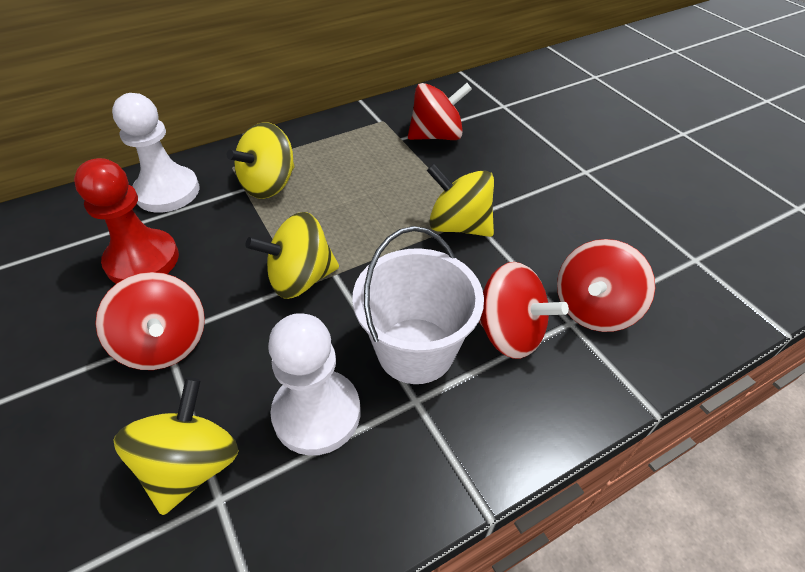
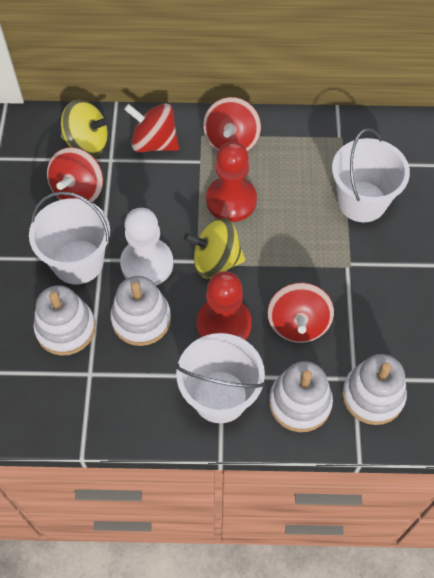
red pawn: [74,158,179,283] = 1 -> [197,271,252,340] [206,142,257,222] = 2
white bucket: [352,226,484,384] = 1 -> [29,191,110,284] [176,333,265,423] [332,128,410,222] = 3
white pawn: [112,93,199,213] [268,313,360,455] = 2 -> [120,208,173,286] = 1
white stacking toy: none = 0 -> [33,285,95,356] [110,276,171,346] [269,361,333,432] [342,354,407,425] = 4
yellow spinning top: [113,378,239,515] [227,122,295,199] [246,212,339,299] [427,164,494,237] = 4 -> [61,100,110,157] [184,218,245,279] = 2

